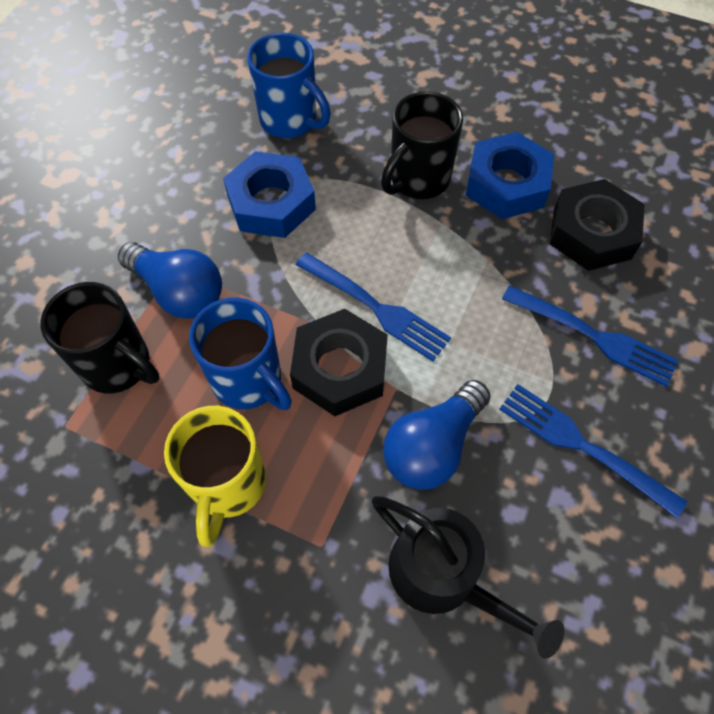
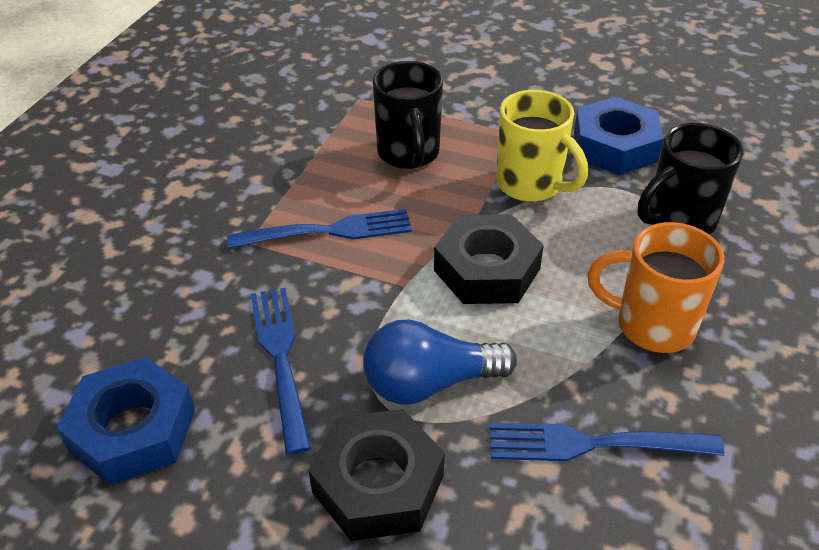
black watering can: [372,496,564,659] = 1 -> none = 0
blue light bulb: [118,242,222,319] [383,380,491,490] = 2 -> [363,320,517,404] = 1
blue mug: [189,298,292,410] [247,33,331,138] = 2 -> none = 0
orange mug: none = 0 -> [587,222,725,353] = 1

